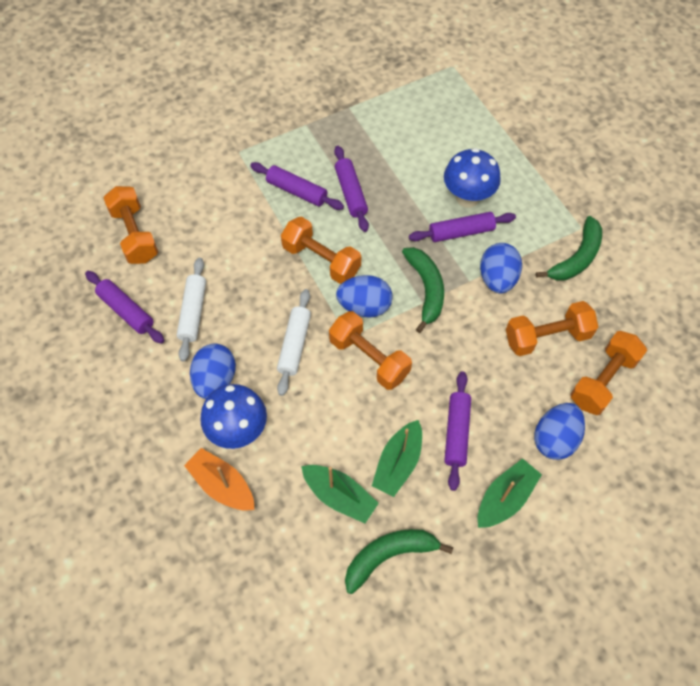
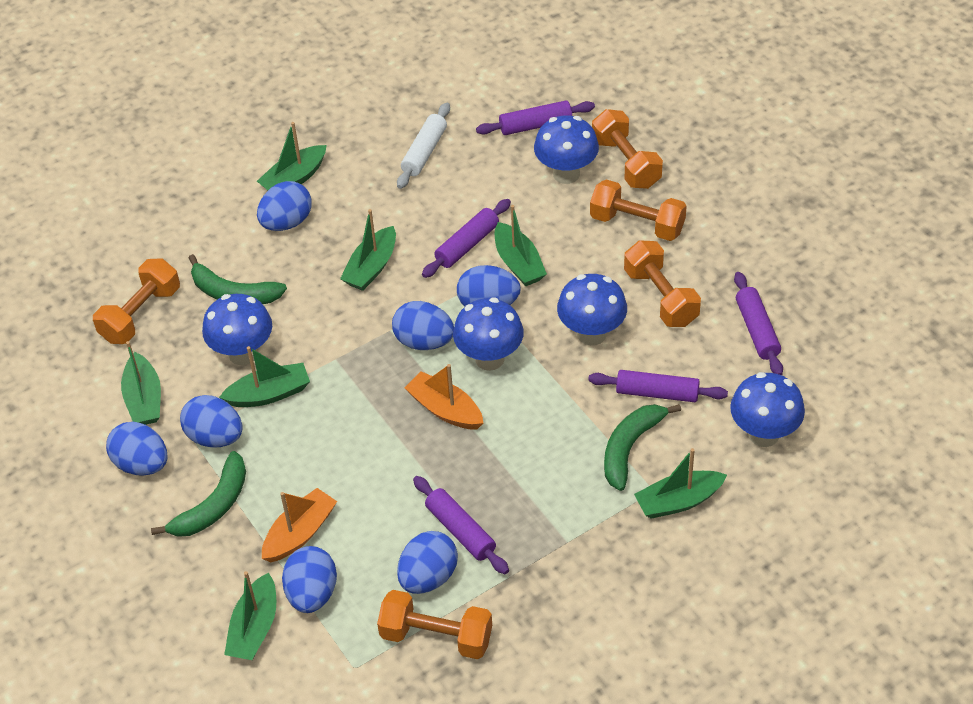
blue egg: [190,343,236,399] [336,275,392,318] [480,243,522,293] [534,403,585,460] = 4 -> [106,422,168,476] [180,395,243,448] [257,181,312,231] [282,546,337,613] [392,301,454,350] [397,531,458,594] [457,265,521,306] = 7
blue mushroom: [200,384,267,449] [444,148,501,208] = 2 -> [202,294,272,365] [453,298,524,371] [534,115,599,184] [557,274,627,346] [730,372,805,447] = 5
green boat: [301,465,379,523] [372,420,422,497] [478,458,542,528] = 3 -> [121,341,161,425] [219,346,310,407] [224,571,276,660] [257,122,326,190] [340,209,396,291] [495,205,547,286] [634,448,727,519] = 7
orange boat: [184,448,254,511] = 1 -> [262,488,337,562] [404,364,483,430] = 2
white rolling pin: [177,258,206,362] [277,289,311,396] = 2 -> [397,103,450,189] = 1

